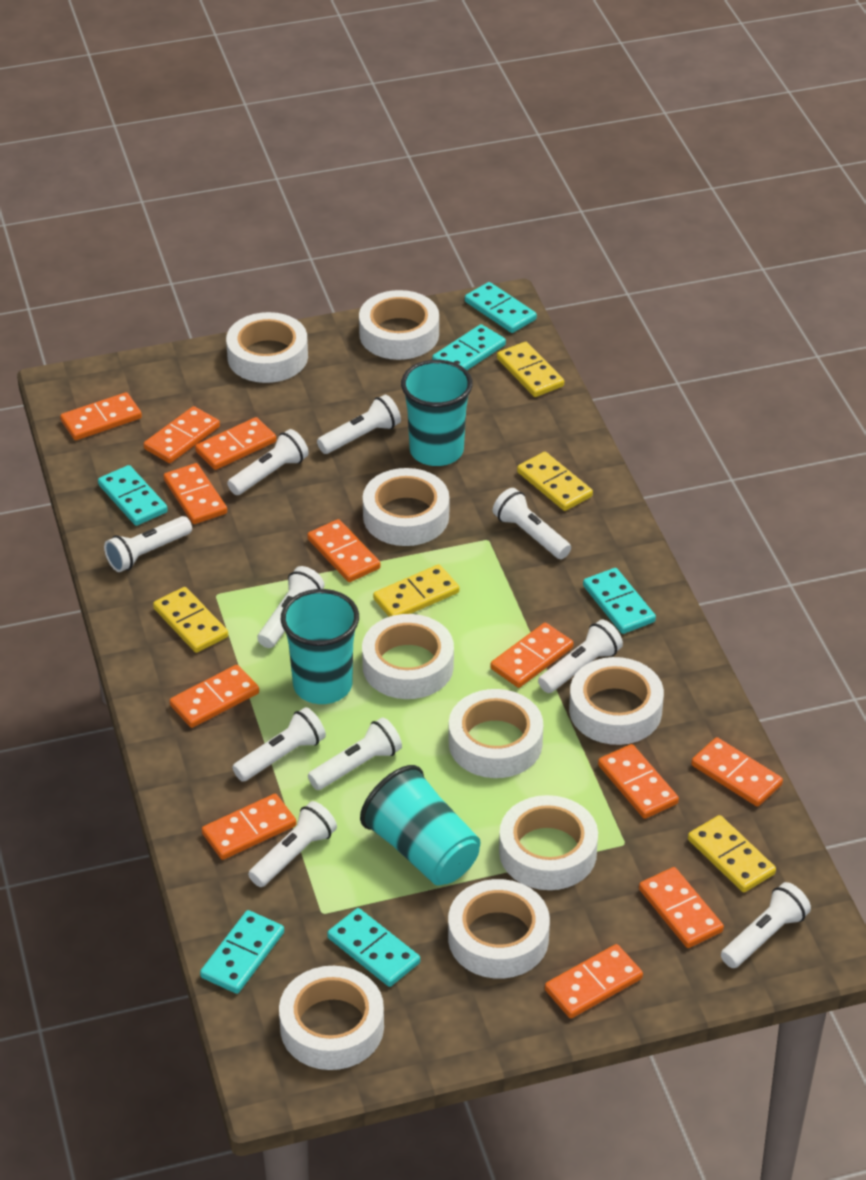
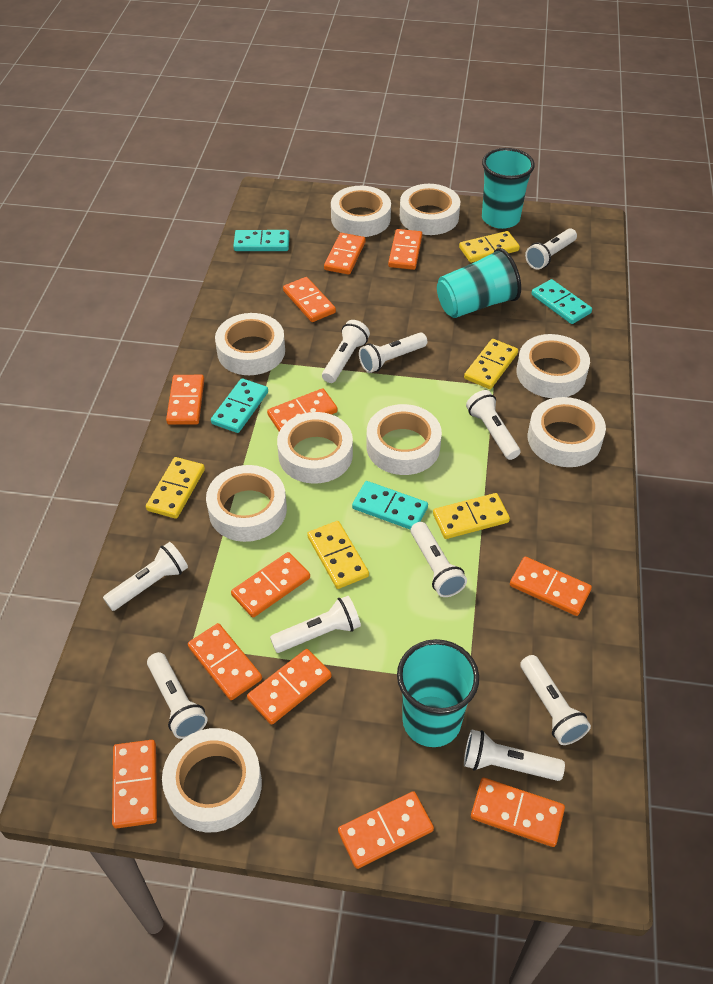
turquoise domino: [98,465,168,526] [200,910,284,994] [327,908,420,987] [432,324,506,370] [465,282,537,333] [583,568,656,634] = 6 -> [211,378,268,433] [233,230,290,251] [352,481,428,530] [531,279,592,324] = 4

